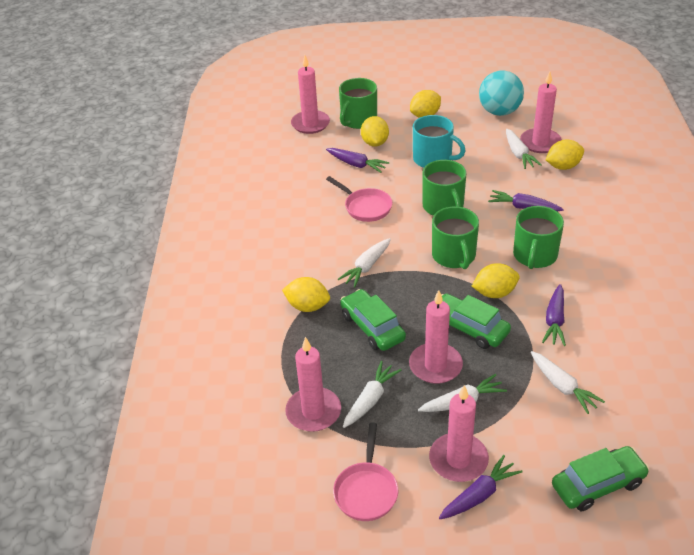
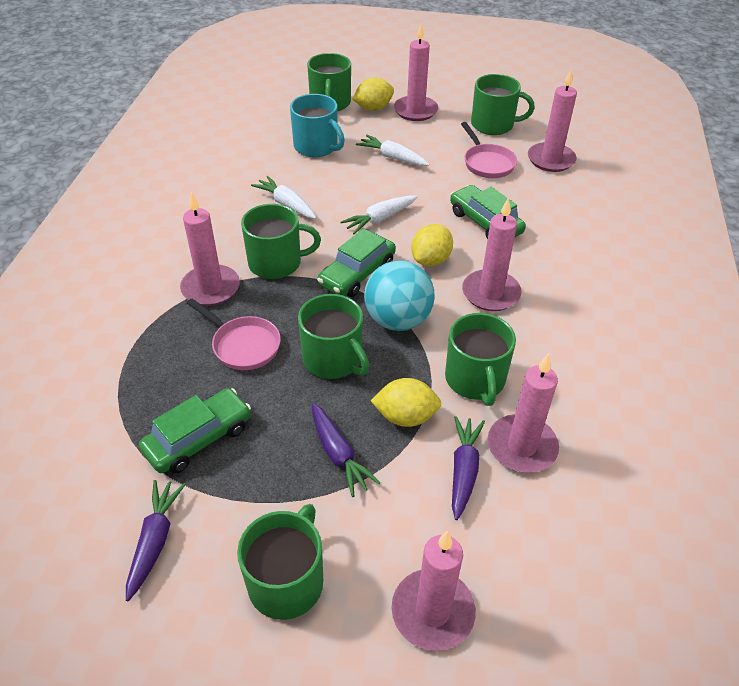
green mug: [339,78,377,129] [422,160,466,216] [432,206,479,269] [513,206,564,269] = 4 -> [237,504,323,620] [241,204,321,279] [298,294,369,379] [307,53,351,112] [445,313,516,406] [471,74,535,135] = 6
pink candle: [285,337,341,432] [291,55,330,134] [409,290,463,384] [429,385,489,482] [520,72,562,153] = 5 -> [180,192,240,306] [391,531,476,651] [394,24,438,121] [462,198,522,311] [488,353,559,473] [528,69,577,172] = 6
purple carrot: [326,148,389,173] [439,455,523,519] [488,190,564,211] [542,284,566,346] = 4 -> [126,480,186,601] [312,403,381,497] [452,416,485,520] = 3
white carrot: [338,238,391,287] [343,361,401,428] [418,374,507,412] [506,129,542,169] [531,351,605,414] = 5 -> [251,176,316,219] [341,196,417,235] [356,135,430,166] = 3
yellow lemon: [282,277,330,312] [361,116,389,147] [410,90,441,118] [472,263,519,298] [546,139,584,170] = 5 -> [353,78,394,111] [371,378,441,427] [411,224,453,266] = 3

